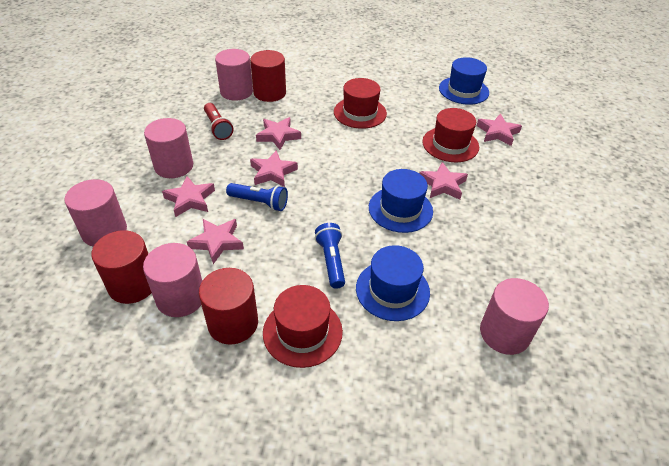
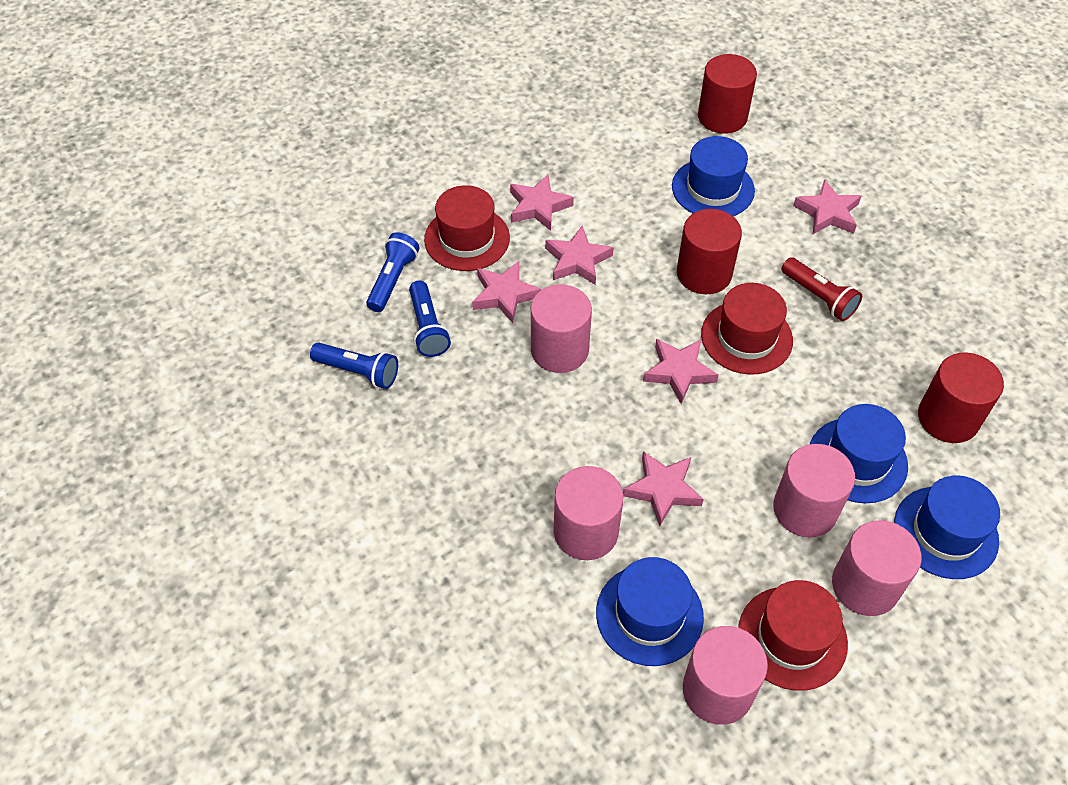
blue flashlight: [226,183,288,211] [315,223,345,289] = 2 -> [310,342,398,389] [366,232,420,312] [409,281,451,357] = 3
blue hat: [356,245,430,321] [369,169,433,233] [439,57,489,105] = 3 -> [596,557,704,666] [672,136,755,216] [810,404,908,503] [894,475,1000,579] = 4

